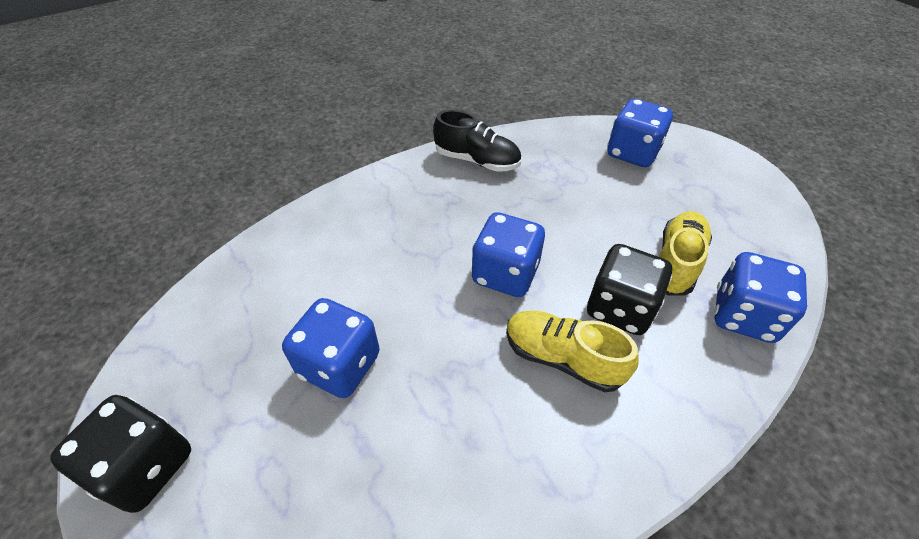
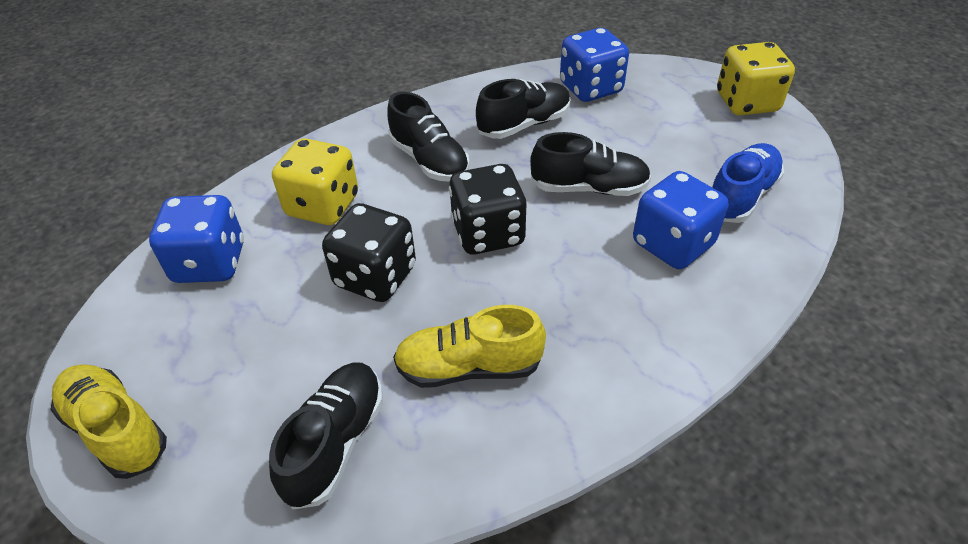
black shoe: [433,110,521,172] = 1 -> [269,362,383,510] [387,92,470,182] [476,79,571,139] [530,132,651,196] = 4
blue dice: [282,298,380,398] [471,212,545,297] [607,99,673,167] [714,252,807,343] = 4 -> [149,195,244,283] [560,28,629,102] [633,171,728,269] = 3
blue shoe: none = 0 -> [712,143,784,223] = 1
yellow dice: none = 0 -> [272,138,358,225] [717,42,795,115] = 2

